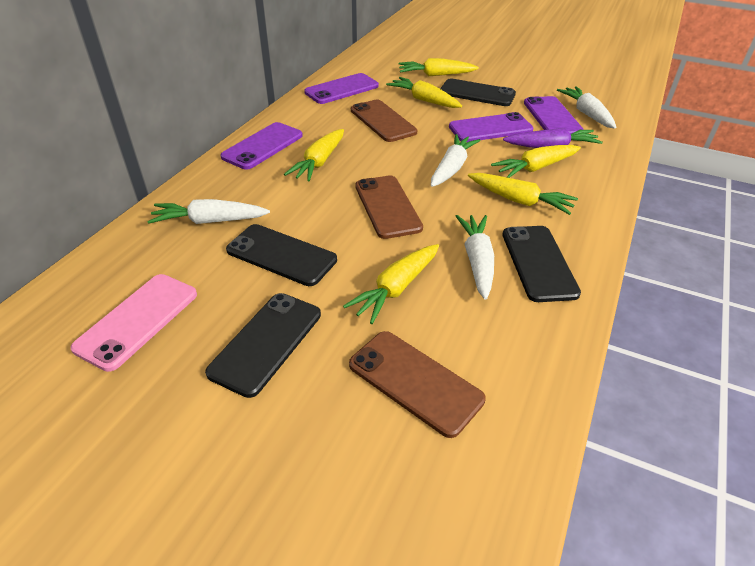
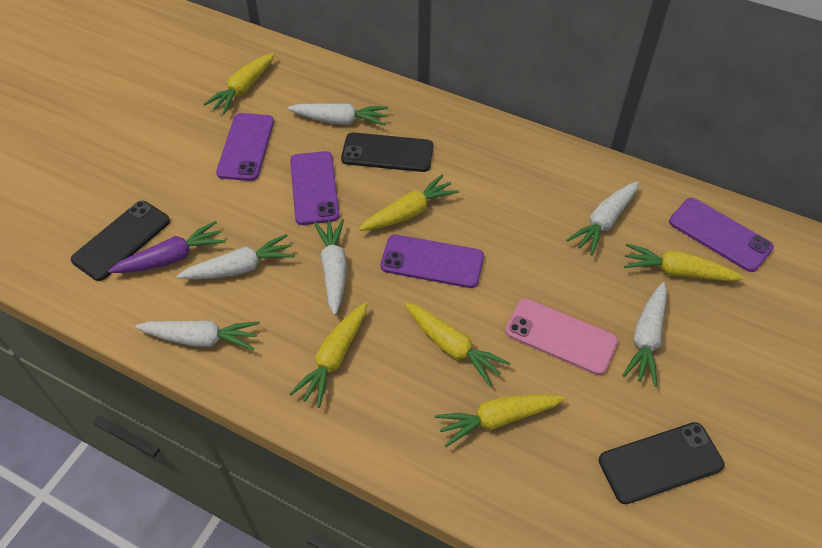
black phone: [205,293,321,398] [226,224,337,286] [440,79,516,106] [502,226,581,302] = 4 -> [71,201,170,281] [341,132,434,172] [599,422,724,504] = 3
brown phone: [349,331,486,438] [351,100,417,142] [355,176,423,239] = 3 -> none = 0
white carrot: [147,199,270,224] [431,134,480,187] [456,215,494,300] [557,86,616,129] = 4 -> [135,320,260,350] [177,234,295,280] [287,103,388,126] [314,219,347,315] [566,181,639,256] [622,282,667,387] = 6

